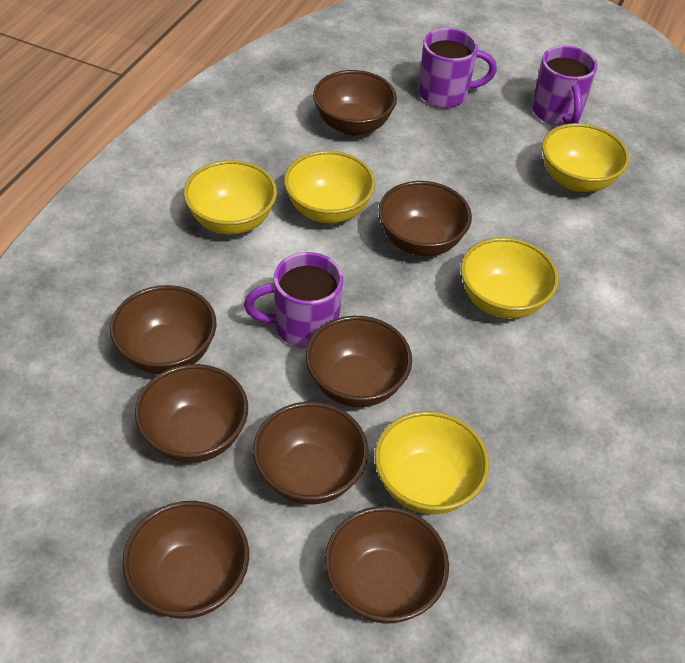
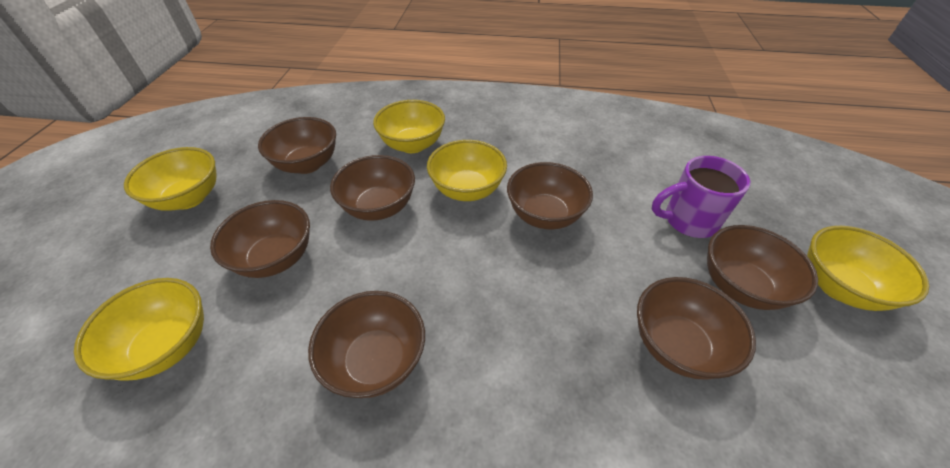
brown bowl: [110,285,217,374] [122,501,249,619] [135,364,248,463] [253,402,368,504] [306,316,412,407] [313,70,397,135] [325,506,449,624] [378,181,472,256] = 8 -> [210,200,310,278] [258,117,336,174] [308,291,425,398] [330,155,415,221] [507,162,593,229] [637,277,756,380] [707,225,818,310] = 7
purple mug: [244,252,343,349] [419,28,497,108] [532,45,597,126] = 3 -> [652,156,750,238] = 1

